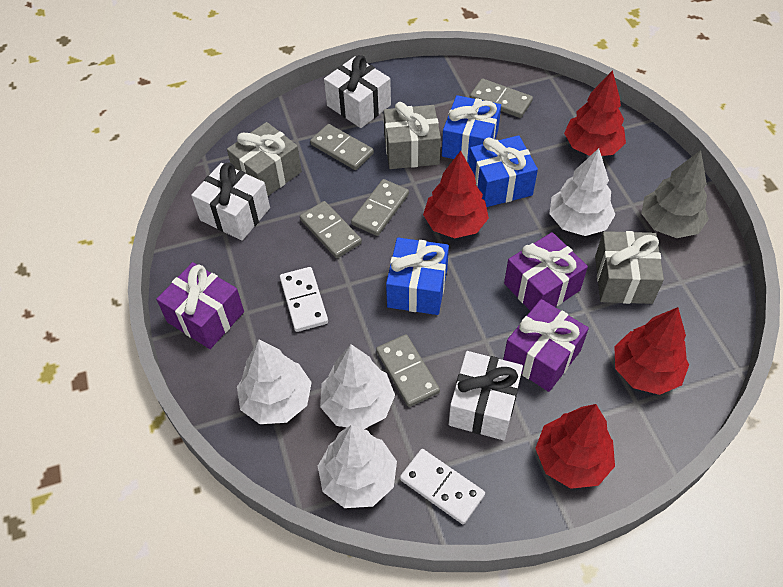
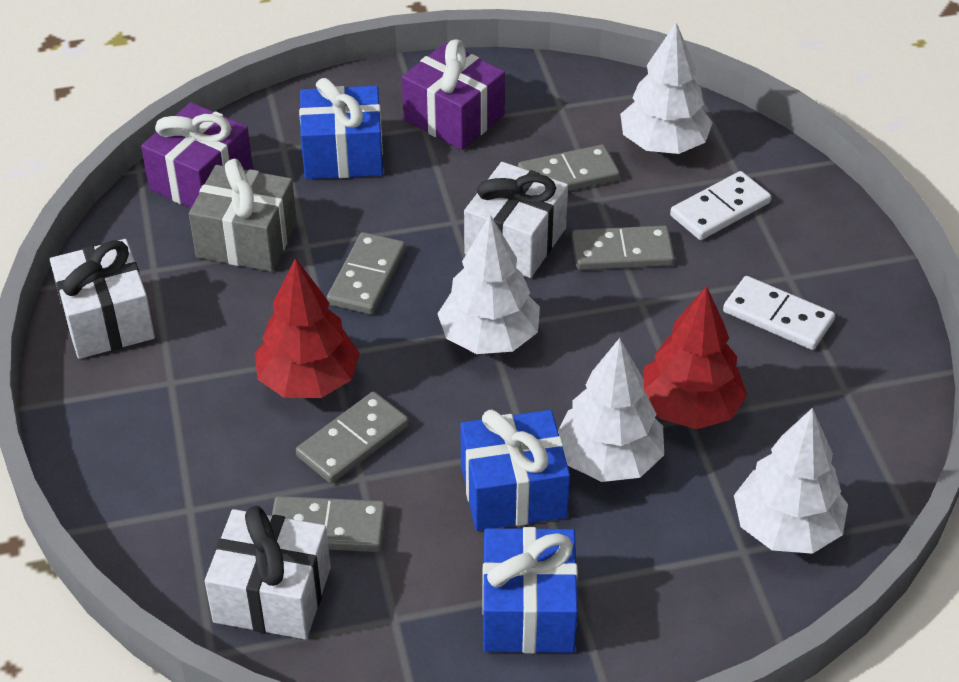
grey gift: [227,122,302,196] [384,102,441,169] [595,231,664,304] = 3 -> [189,159,297,272] = 1
grey tree: [641,150,709,238] = 1 -> none = 0
purple gift: [156,262,244,349] [503,299,589,392] [504,232,588,311] = 3 -> [141,102,253,208] [402,40,505,150] = 2
red tree: [423,151,489,238] [535,404,615,489] [564,70,626,156] [614,307,689,395] = 4 -> [255,258,360,398] [642,286,747,429] = 2

